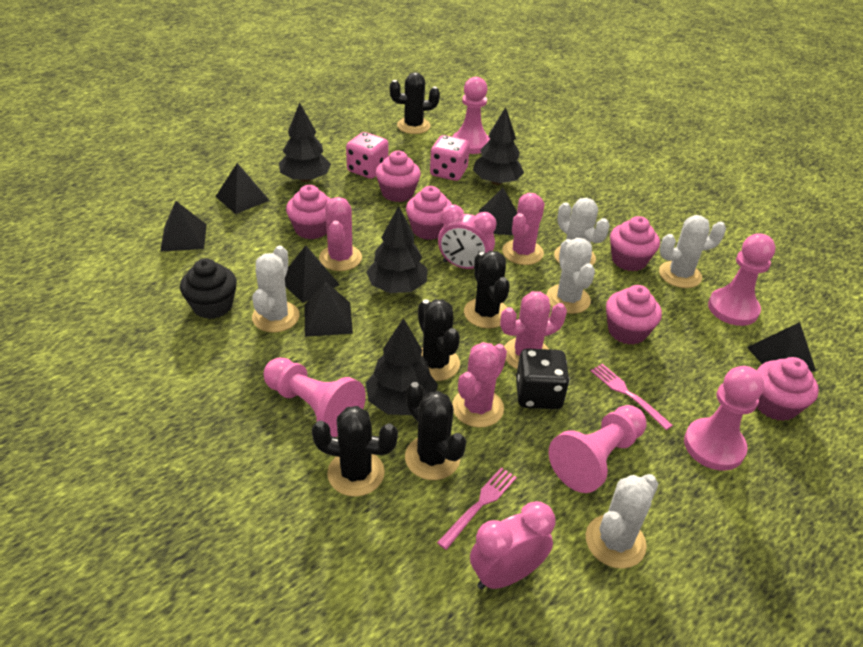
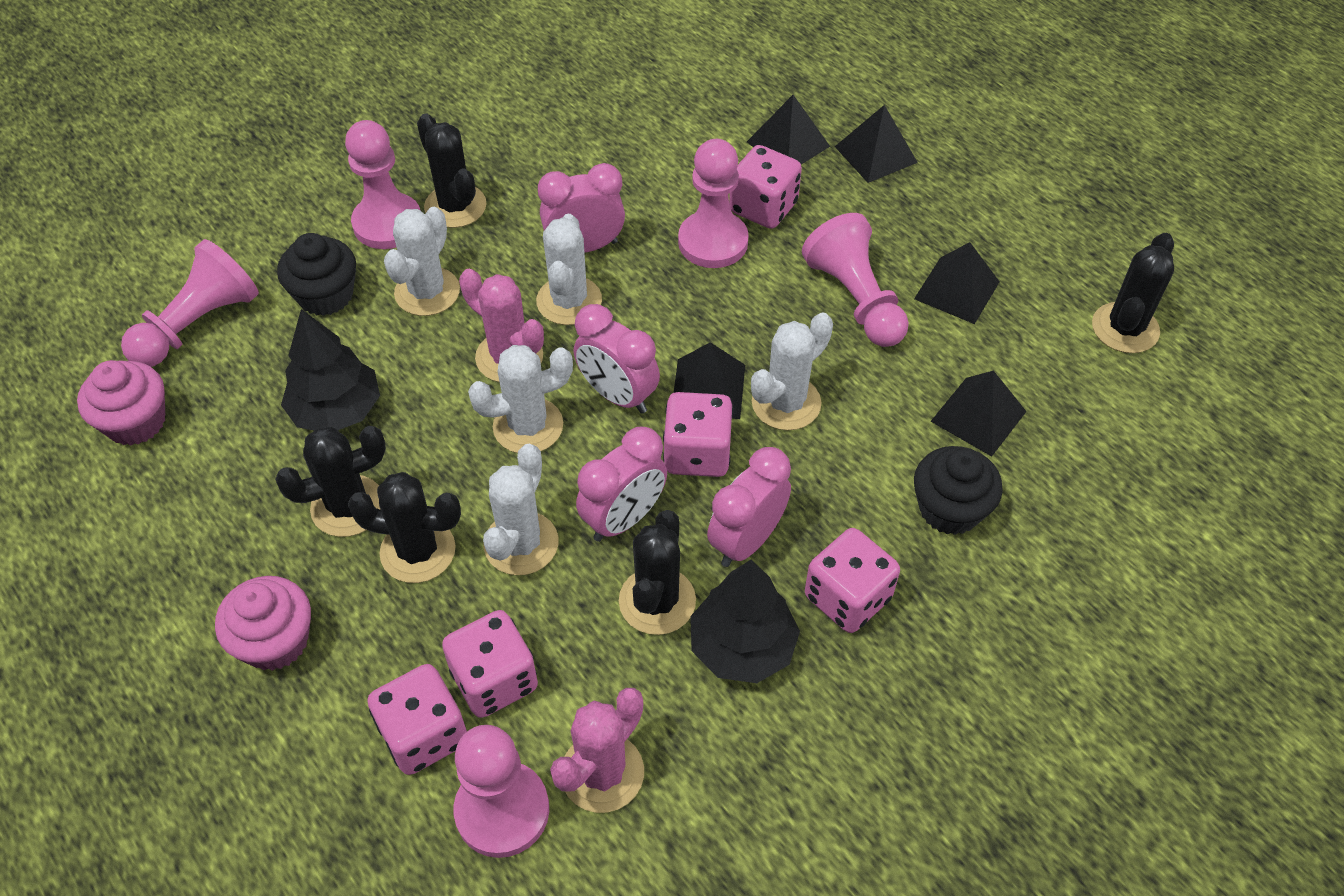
black cupcake: [180,258,237,319] = 1 -> [277,233,356,316] [914,446,1003,535] = 2
black dice: [516,348,570,409] = 1 -> none = 0
black pyramid: [160,201,207,252] [215,163,270,214] [285,245,340,303] [304,281,353,337] [479,188,517,235] [747,322,816,372] = 6 -> [674,342,745,419] [747,95,830,164] [835,105,918,183] [914,242,1000,324] [931,370,1027,457] = 5
black tree: [279,102,331,182] [366,206,428,293] [366,318,438,415] [473,107,524,185] = 4 -> [281,309,380,430] [690,560,800,683] = 2
pink cactus: [319,197,362,271] [452,342,507,427] [500,291,567,369] [502,193,545,265] = 4 -> [459,269,544,382] [550,688,644,813] = 2
pink clock: [438,204,496,269] [470,501,555,589] = 2 -> [538,163,625,253] [574,304,660,414] [576,427,667,542] [707,447,791,567] = 4
pink cupcake: [286,185,331,239] [375,151,421,202] [406,186,452,240] [606,285,662,345] [610,216,660,271] [757,357,819,421] = 6 -> [77,360,165,445] [215,576,311,671] = 2
pink dice: [346,132,388,179] [430,135,470,181] = 2 -> [367,664,467,775] [442,610,538,718] [663,392,733,477] [729,145,802,229] [805,528,900,633] = 5
pink fork: [437,467,517,550] [591,364,673,430] = 2 -> none = 0

